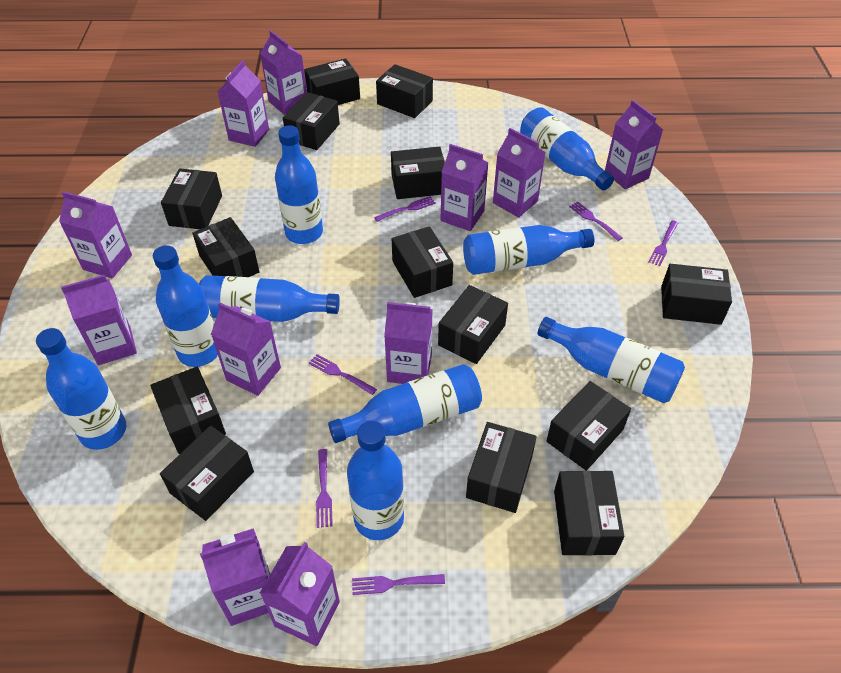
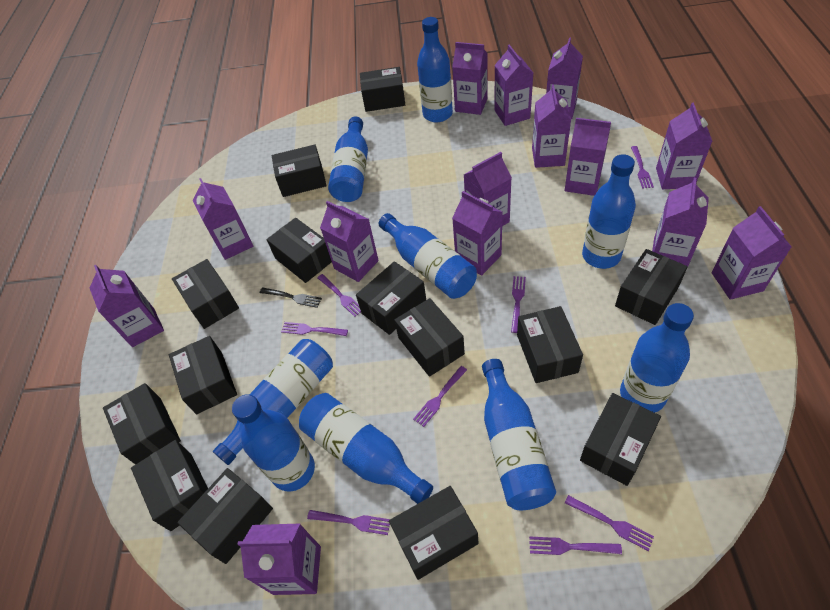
black fork: none = 0 -> [260,288,322,308] = 1
purple carton: [59,191,132,278] [61,275,137,365] [200,528,270,626] [211,302,281,396] [218,60,269,147] [260,30,307,115] [260,542,340,646] [384,302,433,384] [440,144,489,231] [493,128,546,217] [605,100,663,189] = 11 -> [90,265,164,347] [193,178,253,260] [237,524,321,595] [320,201,379,282] [452,42,488,115] [452,191,503,276] [464,152,512,226] [494,45,533,126] [532,84,571,168] [546,38,583,119] [565,118,611,196] [652,178,709,268] [656,103,712,189] [712,206,792,300] = 14
purple fork: [309,354,377,395] [316,449,333,528] [352,574,445,595] [374,196,436,222] [569,201,622,241] [648,220,678,266] = 6 -> [281,322,348,336] [307,510,390,535] [317,274,361,317] [413,366,467,427] [511,276,526,333] [529,536,622,555] [565,495,654,551] [631,146,654,189] = 8

